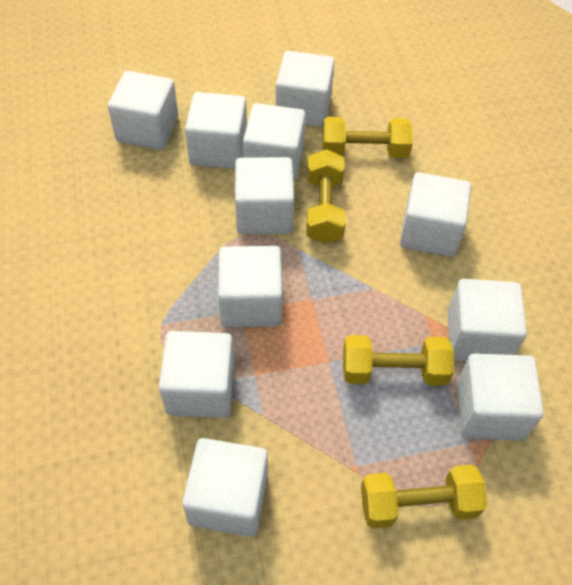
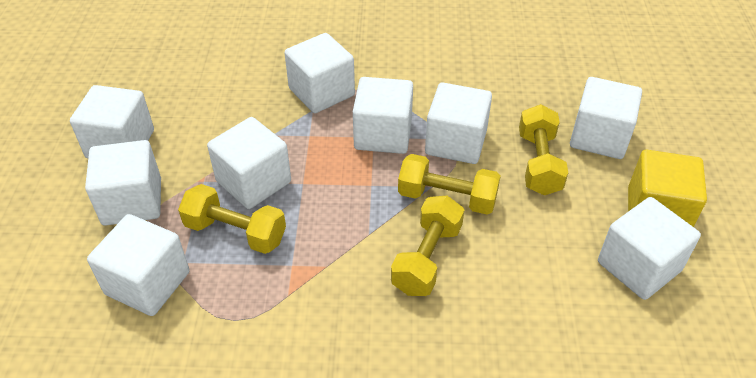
white cube: [108,71,178,150] [159,331,234,418] [182,438,268,537] [185,92,247,169] [218,246,282,327] [235,157,294,234] [243,103,306,183] [276,51,335,127] [400,172,471,257] [448,279,527,361] [457,353,544,441] = 11 -> [70,85,154,158] [85,140,161,226] [87,214,190,316] [207,117,291,209] [285,33,355,113] [353,77,413,154] [425,83,492,164] [570,77,642,159] [598,197,701,300] = 9
yellow cube: none = 0 -> [628,150,707,227] = 1

